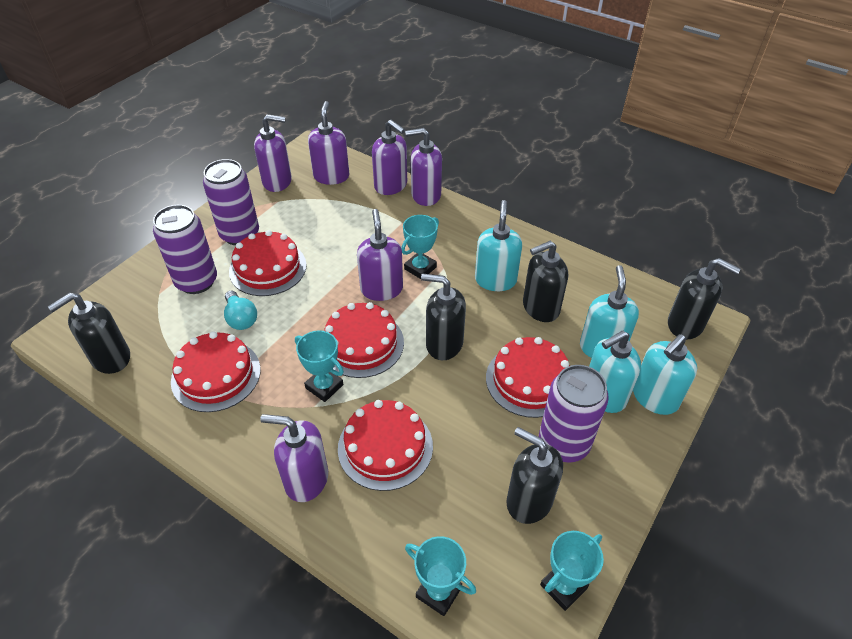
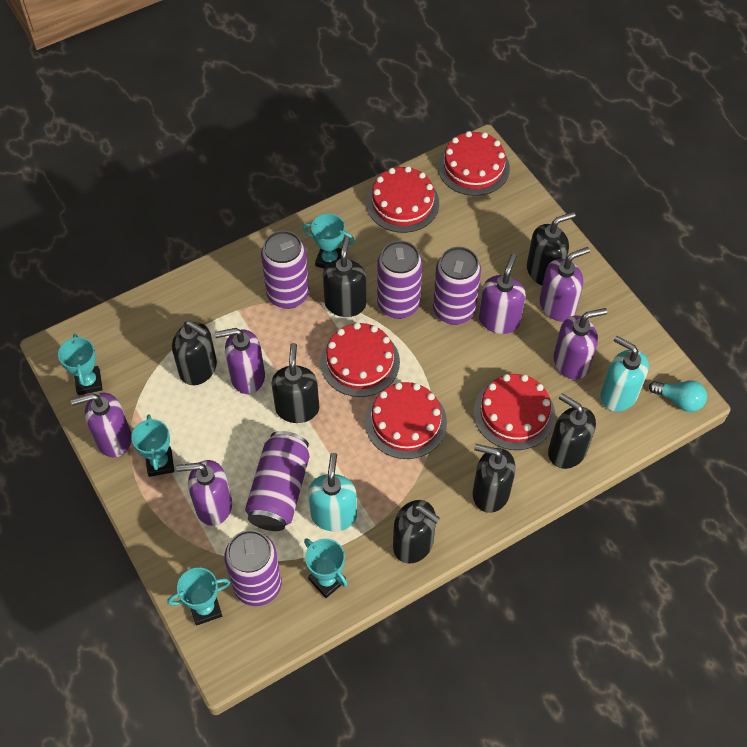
black soap dispenser: [48,293,130,374] [421,274,466,360] [506,427,563,524] [523,241,568,322] [668,258,741,339] = 5 -> [172,321,217,385] [271,343,319,423] [323,236,366,317] [393,500,440,564] [473,444,516,513] [527,212,576,285] [548,393,596,469] = 7
purple can: [153,205,217,294] [203,159,259,245] [539,365,609,463] = 3 -> [224,530,282,606] [245,431,309,531] [261,230,309,309] [377,241,423,319] [433,247,481,325] = 5
turquoise soap dispenser: [475,200,522,291] [580,265,639,358] [589,331,641,413] [633,334,697,415] = 4 -> [308,453,357,531] [601,336,649,412] = 2
turquoise trophy: [295,330,344,402] [401,215,439,279] [405,536,476,616] [540,531,604,611] = 4 -> [58,334,103,395] [131,414,174,477] [167,568,231,626] [303,213,355,268] [304,538,348,598] = 5

